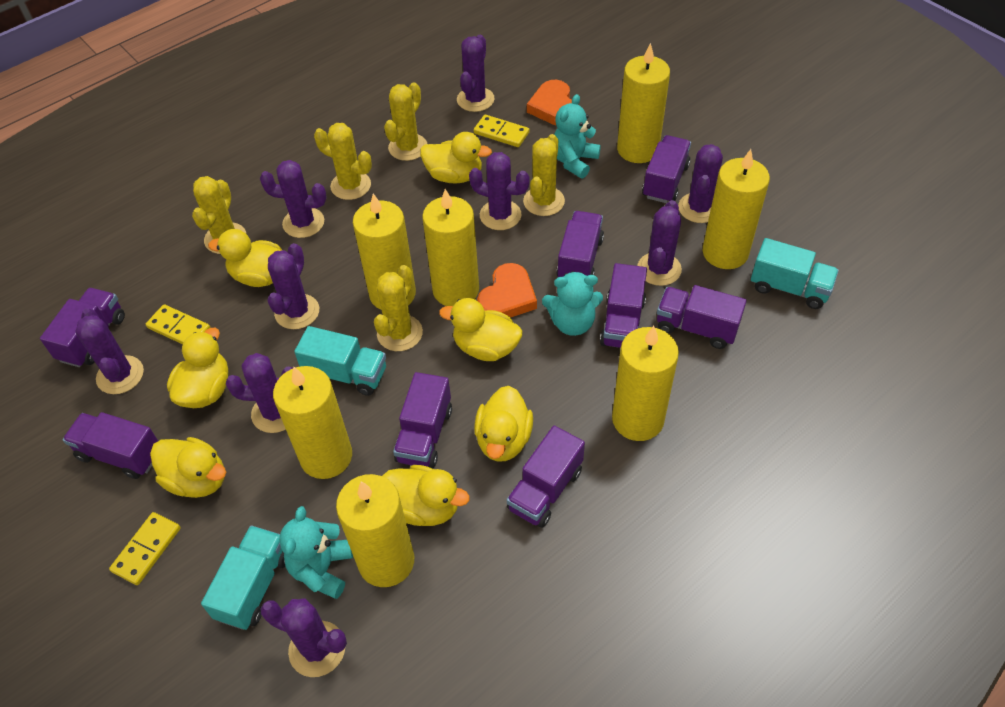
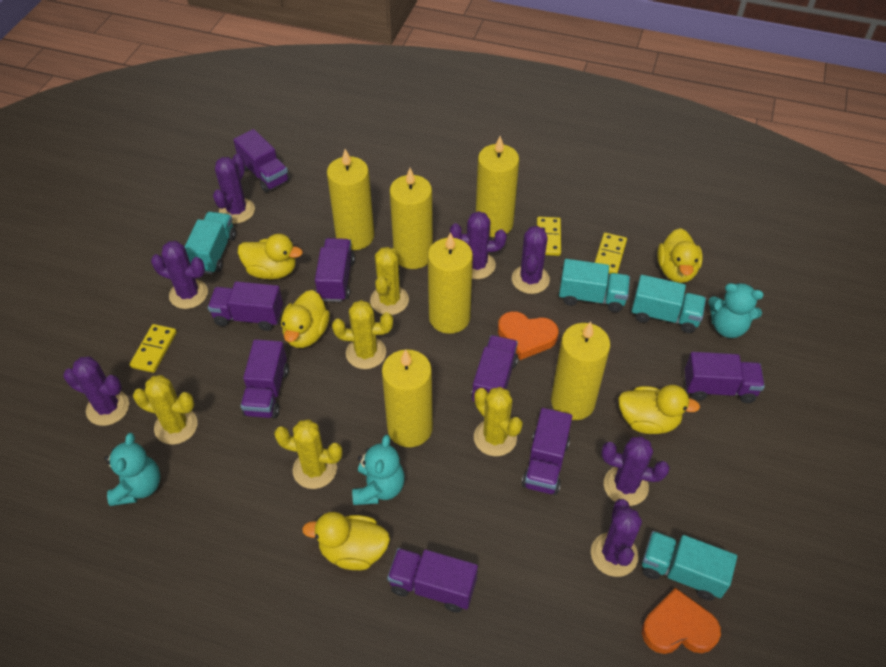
purple cactus: [75,308,144,394] [226,353,293,433] [260,160,327,238] [261,598,347,677] [268,243,319,329] [457,35,495,112] [469,152,530,230] [637,200,682,286] [678,144,723,223] = 9 -> [63,357,129,426] [151,241,208,309] [213,154,255,224] [450,211,507,279] [512,226,550,294] [591,499,642,577] [601,436,669,506] = 7
turquoise truck: [201,525,285,630] [294,326,386,396] [751,238,839,309] = 3 -> [184,212,236,274] [559,259,630,312] [632,275,706,333] [642,531,737,601] = 4
yellow candle: [273,366,352,479] [336,474,414,587] [353,193,416,310] [422,189,479,306] [612,326,679,441] [617,43,670,163] [703,149,770,269] = 7 -> [327,149,374,250] [382,349,433,447] [390,168,433,269] [428,232,473,334] [476,136,519,237] [551,321,610,420] = 6
yellow duck: [150,437,226,498] [167,328,228,408] [208,229,282,287] [382,465,470,526] [420,132,492,184] [439,298,522,361] [474,386,533,462] = 7 -> [238,234,303,280] [281,290,330,348] [302,512,390,570] [618,385,700,434] [657,228,703,283] = 5

